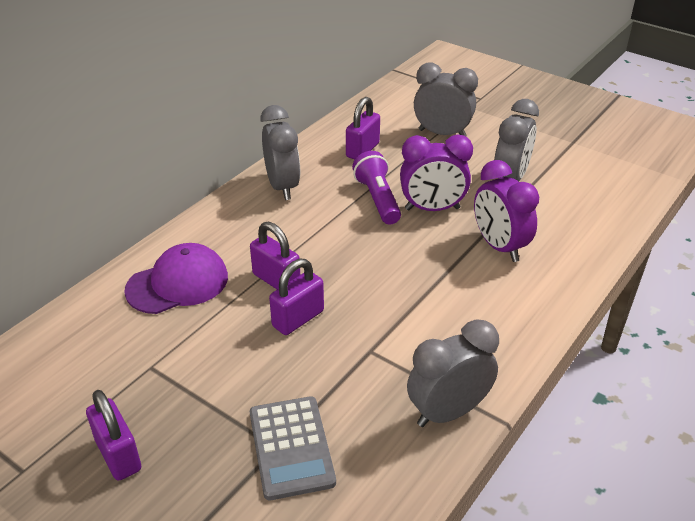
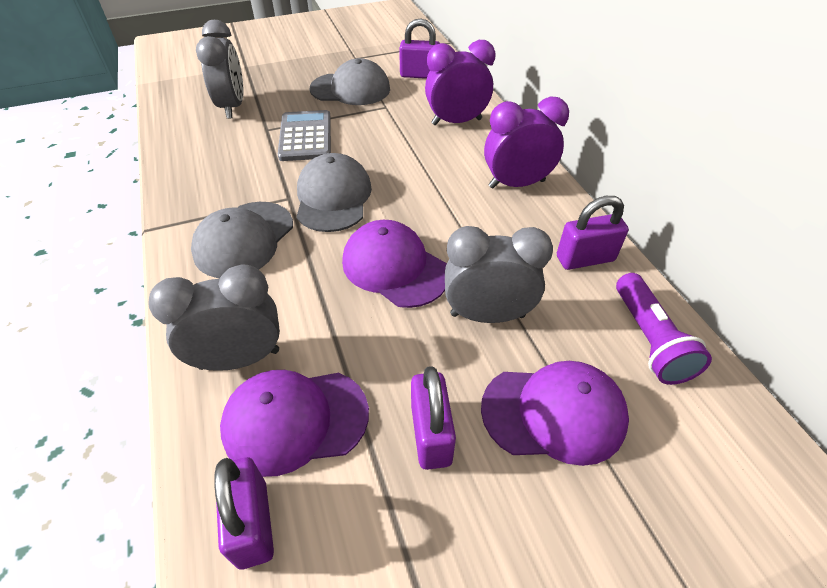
grey cap: none = 0 -> [191,202,293,278] [296,153,372,232] [310,58,390,105] = 3
grey clock: [260,105,300,200] [407,320,499,427] [414,63,478,136] [494,99,539,181] = 4 -> [148,264,280,371] [196,20,243,119] [445,226,553,323] = 3
purple cap: [124,243,228,314] = 1 -> [220,370,369,477] [342,220,447,308] [481,361,629,466] = 3

